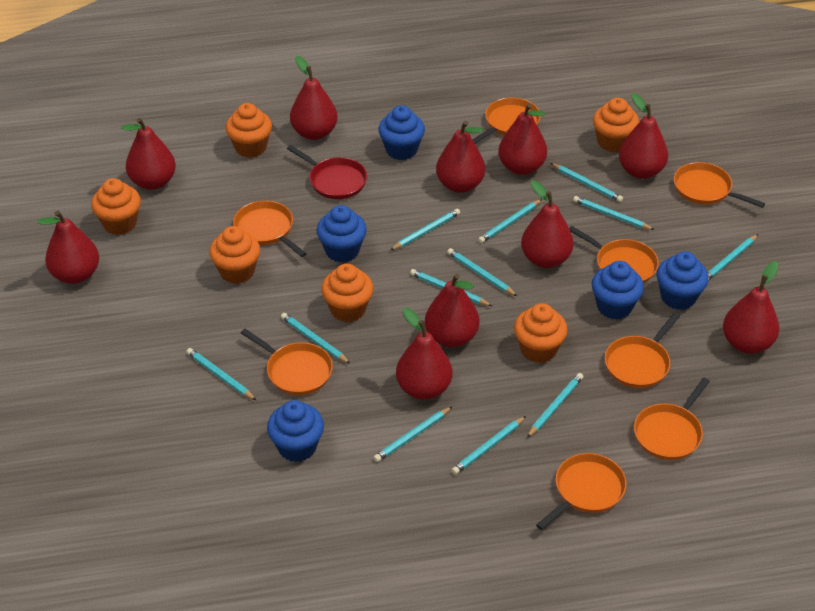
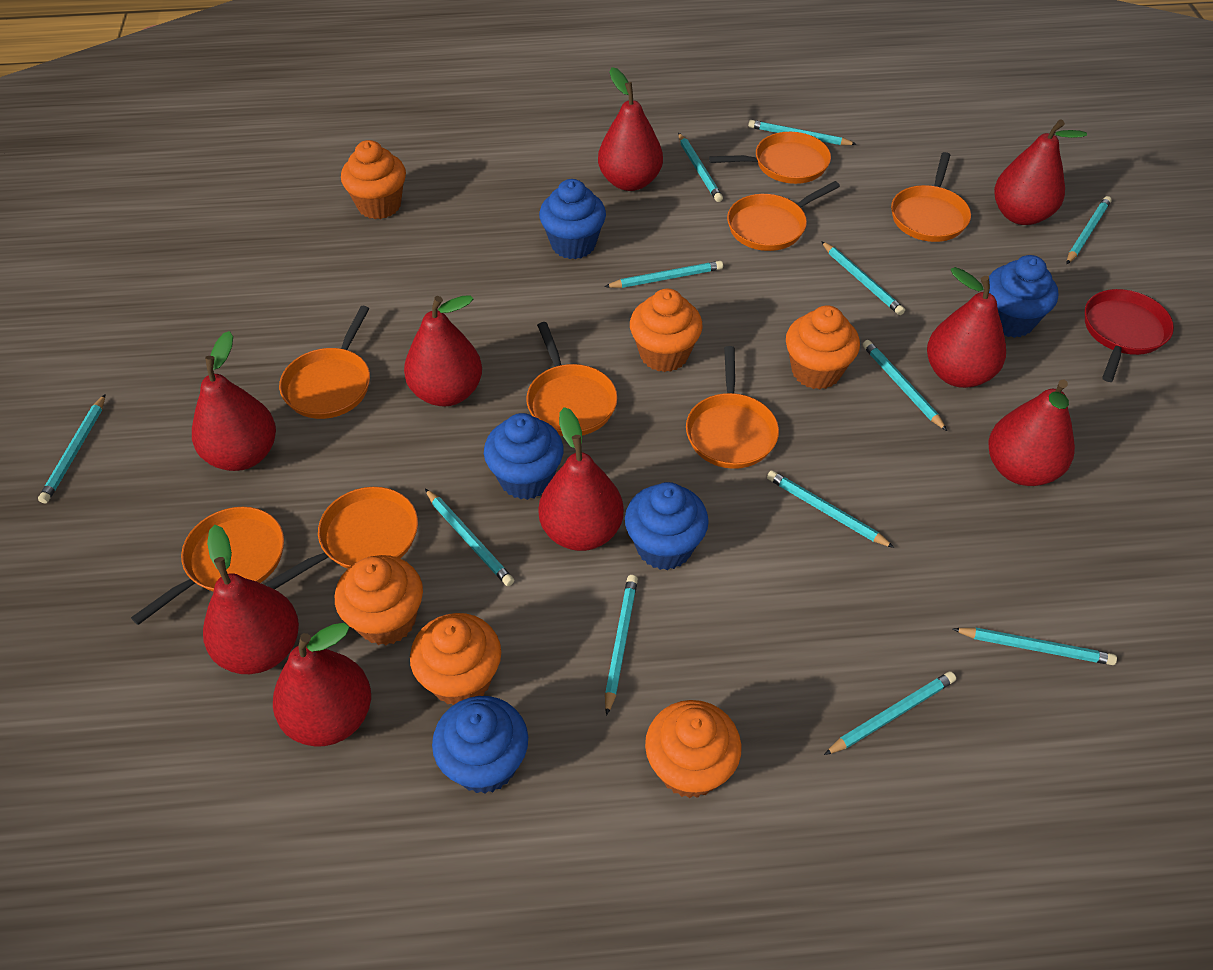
red pear: [38,210,99,284] [121,118,176,190] [290,56,337,140] [396,308,452,400] [425,273,480,347] [436,121,485,193] [498,103,547,175] [521,180,573,268] [619,93,668,179] [723,261,779,354] = 10 -> [192,331,276,471] [203,525,299,674] [273,623,371,747] [404,295,482,406] [539,407,624,551] [598,67,663,191] [927,267,1006,388] [988,380,1075,486] [994,120,1087,225] = 9

